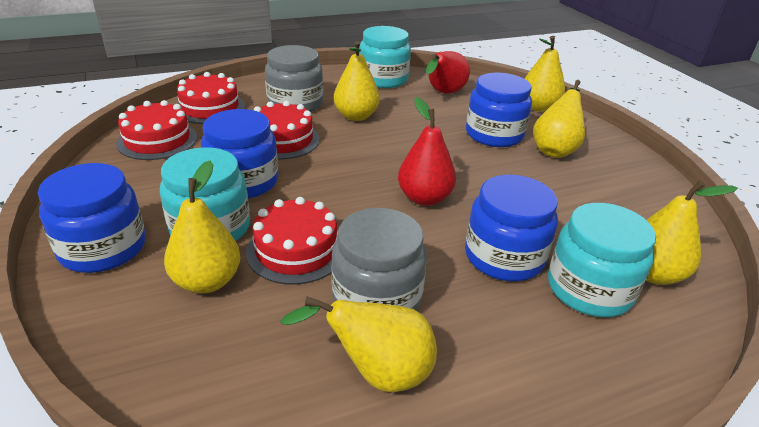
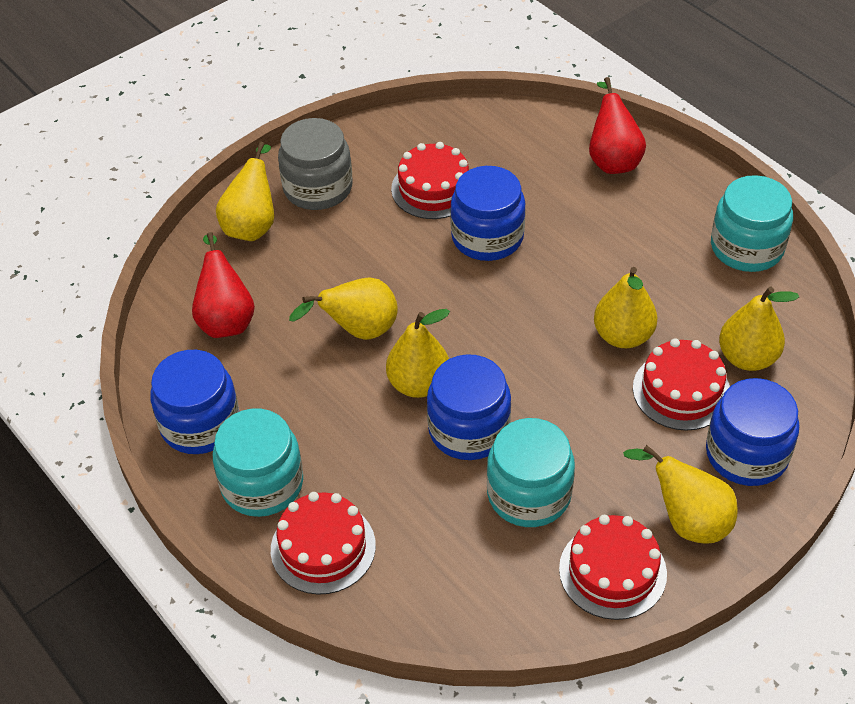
grey jar: [265,45,323,112] [331,208,427,311] = 2 -> [278,118,353,210] = 1

